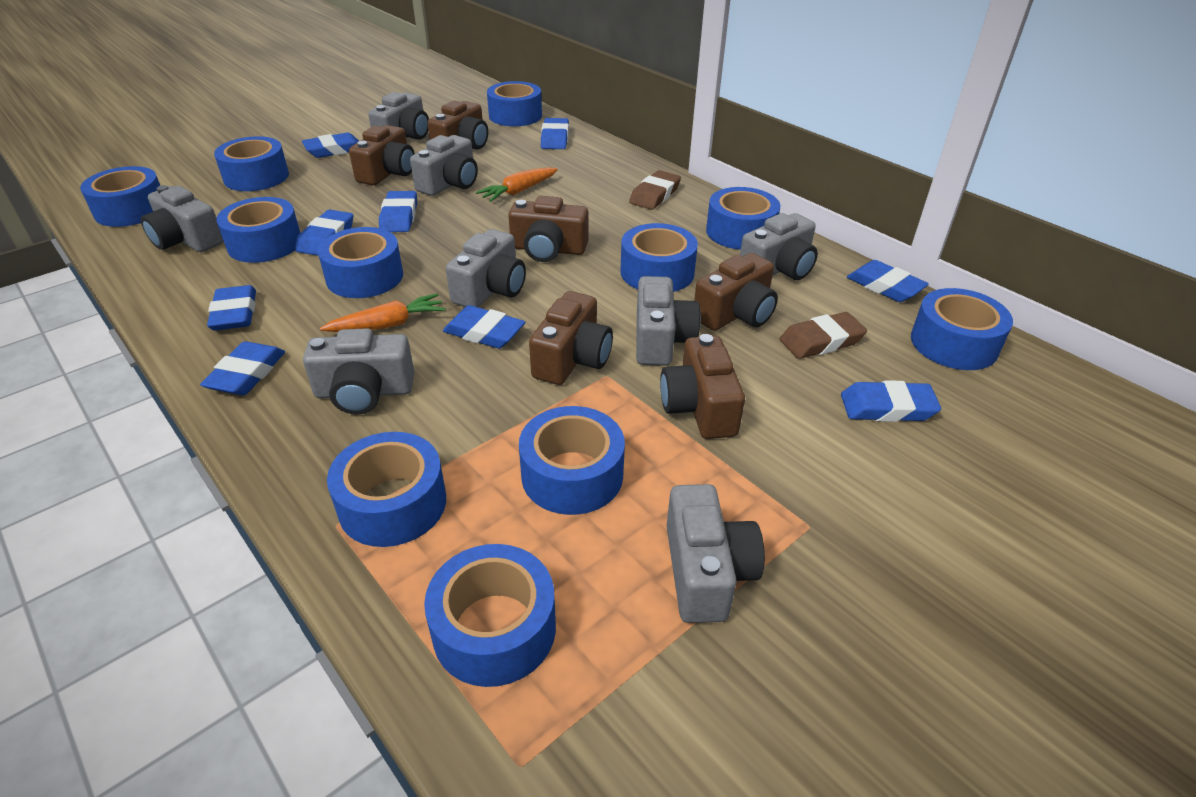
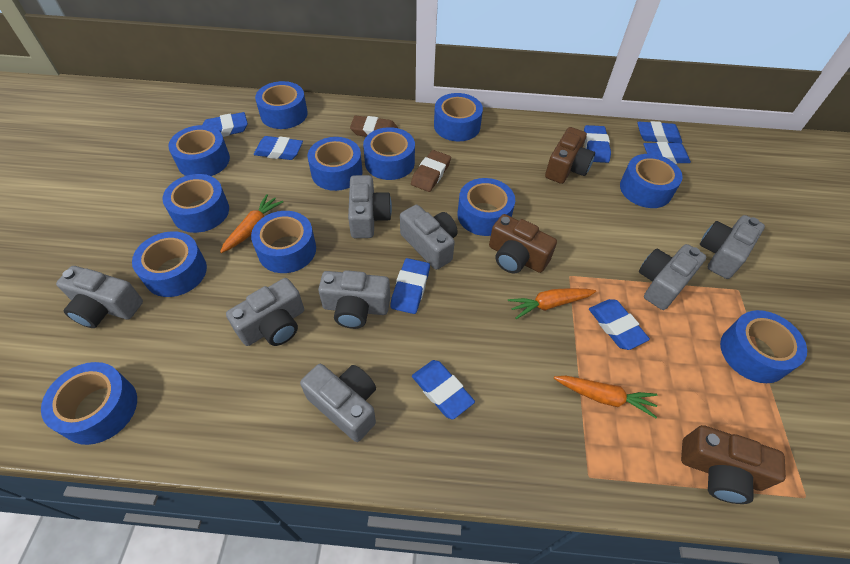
blue eraser: [200,341,285,395] [207,285,256,331] [295,210,353,256] [302,133,359,158] [379,191,417,232] [443,305,525,348] [541,118,569,149] [841,380,941,422] [847,260,929,302] = 9 -> [203,112,248,137] [254,136,303,160] [390,258,430,314] [412,360,475,420] [584,125,611,163] [589,299,650,350] [637,121,682,143] [643,142,691,164] = 8
blue tape: [80,166,160,227] [214,136,289,191] [216,197,300,263] [318,227,403,298] [327,432,446,547] [424,544,556,687] [487,81,542,126] [519,406,625,515] [620,223,698,292] [706,187,781,250] [911,288,1013,370] = 11 -> [41,362,137,445] [132,231,207,297] [163,174,229,233] [168,125,230,176] [251,211,316,273] [255,81,308,129] [308,137,363,191] [363,127,415,180] [434,93,483,141] [457,178,515,236] [620,154,683,208] [720,310,807,383] = 12
brown camera: [349,125,415,185] [427,100,488,149] [508,196,588,262] [529,291,613,385] [660,334,745,439] [694,253,778,331] = 6 -> [489,214,557,273] [545,127,595,184] [681,425,786,504] = 3
orange carrot: [320,293,446,332] [476,167,558,202] = 2 -> [220,194,283,253] [508,288,596,319] [554,376,657,418] = 3

